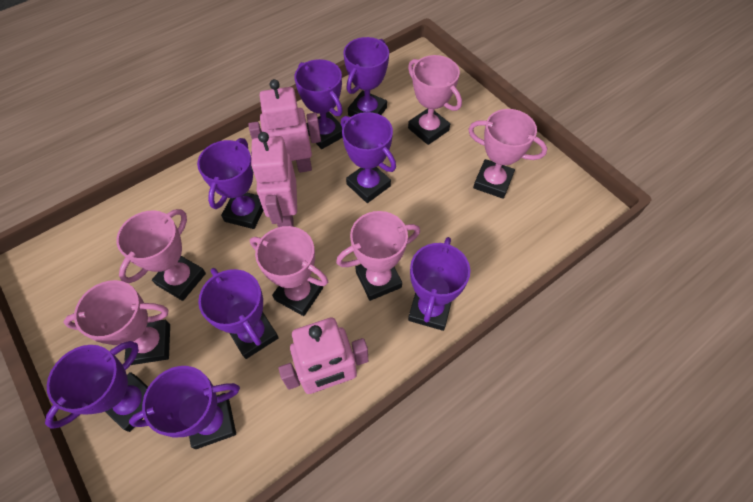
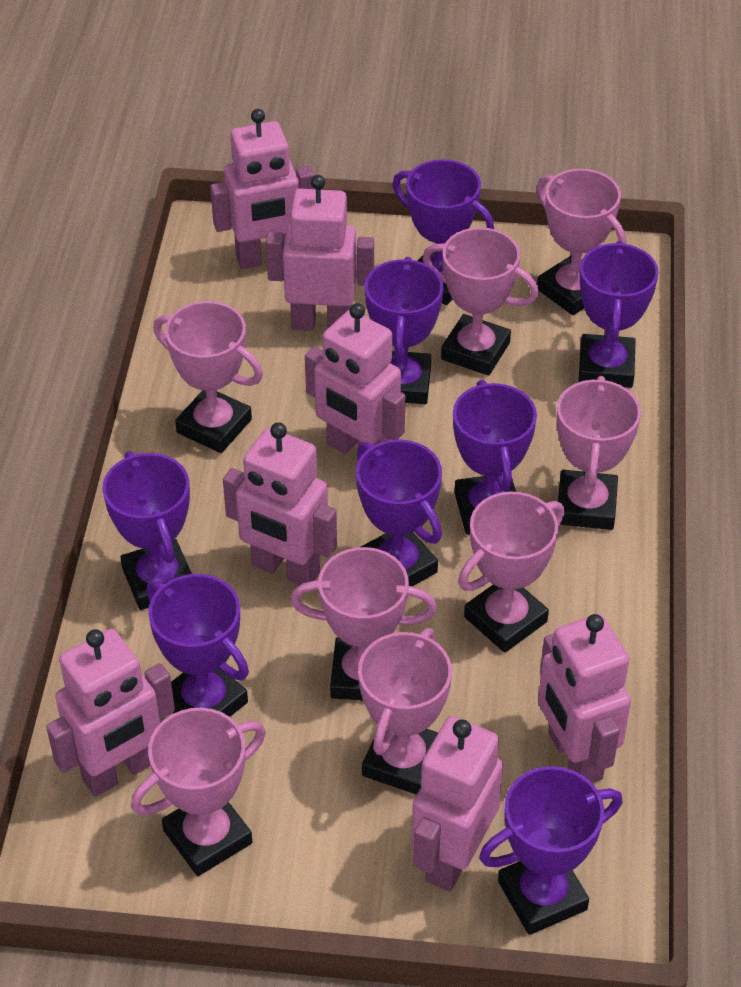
pink robot: [248,79,321,173] [251,132,297,227] [278,317,368,394] = 3 -> [46,629,175,797] [210,109,315,269] [223,422,337,585] [266,175,374,330] [305,303,405,461] [412,716,503,891] [538,614,631,783] = 7
pink trophy: [63,280,170,365] [116,209,206,301] [250,226,328,316] [336,211,420,301] [408,55,462,145] [468,109,547,199] = 6 -> [131,708,266,876] [154,301,263,453] [290,547,437,701] [358,628,452,795] [422,227,539,376] [458,492,564,653] [537,169,626,315] [557,376,641,530] = 8

